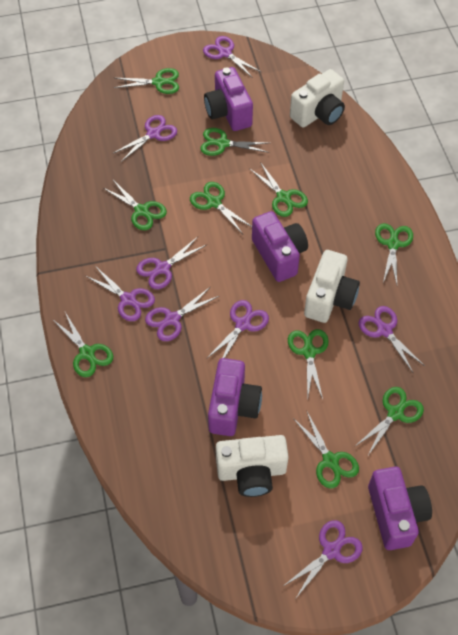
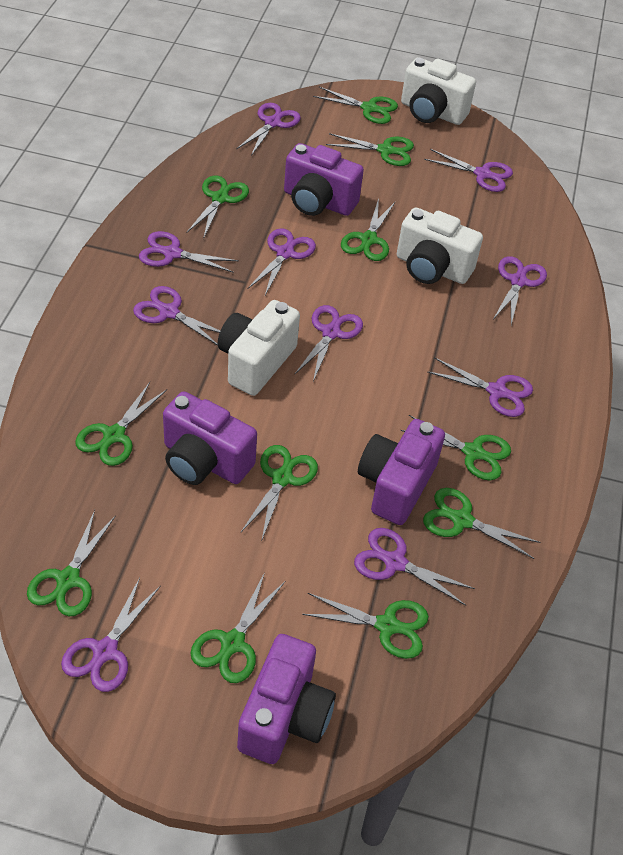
green scissors: [52,312,113,377] [103,179,167,230] [114,68,179,94] [190,182,252,234] [200,128,269,156] [249,162,308,217] [288,329,329,399] [293,410,359,488] [354,387,424,457] [375,223,413,285] = 10 -> [27,510,116,616] [75,382,167,466] [186,176,249,239] [190,572,285,683] [241,445,318,539] [302,593,429,659] [313,87,398,124] [326,133,414,166] [341,198,396,261] [400,415,511,480] [423,488,541,559] = 11
purple scissors: [86,266,155,321] [114,115,177,162] [136,237,206,289] [145,287,219,341] [203,36,261,78] [206,300,269,359] [283,520,363,598] [359,306,425,372] = 8 -> [61,578,161,692] [133,286,220,346] [139,231,239,273] [236,103,301,156] [248,228,316,295] [295,305,363,381] [354,528,475,606] [424,149,513,192] [427,357,533,417] [494,256,547,325] = 10

